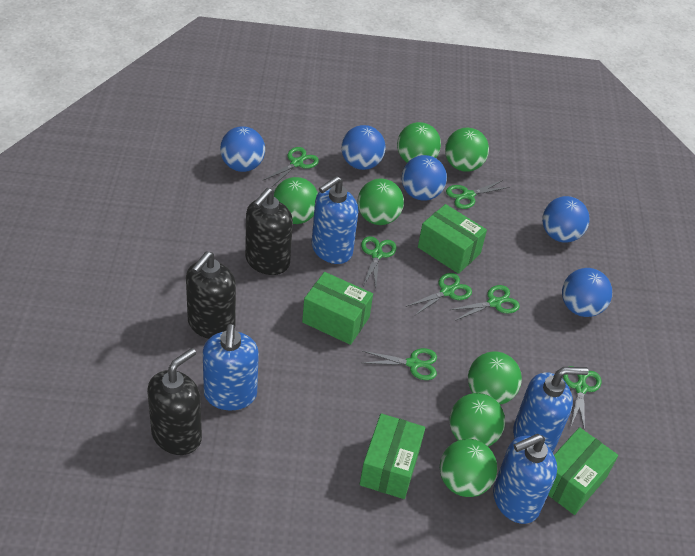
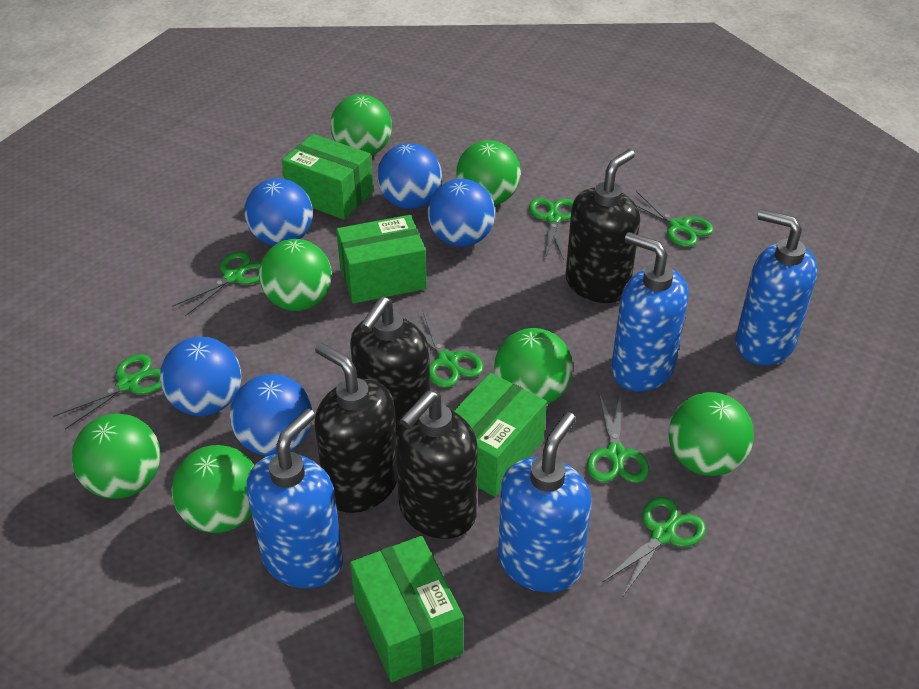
black soap dispenser: [147,348,202,455] [186,251,236,339] [245,188,293,275] = 3 -> [314,342,397,513] [350,296,430,425] [395,390,478,539] [566,149,640,303] = 4

